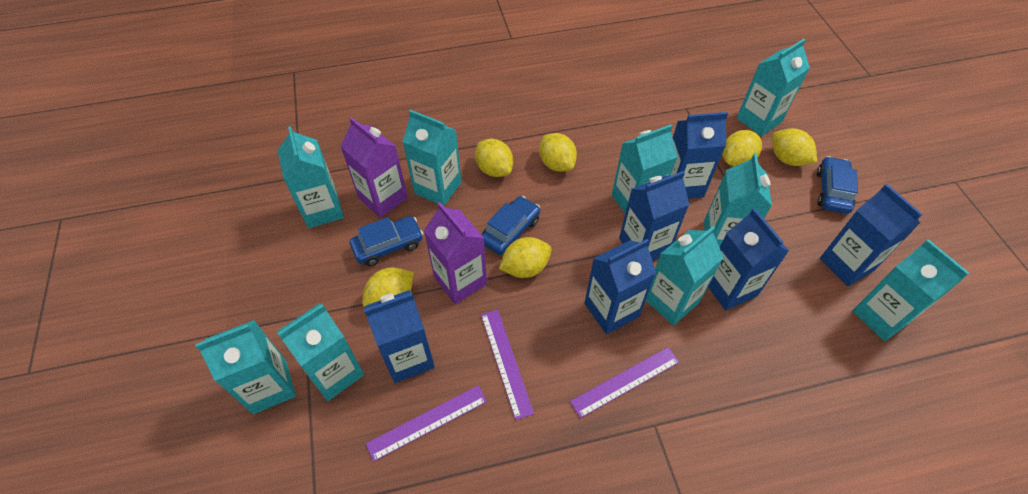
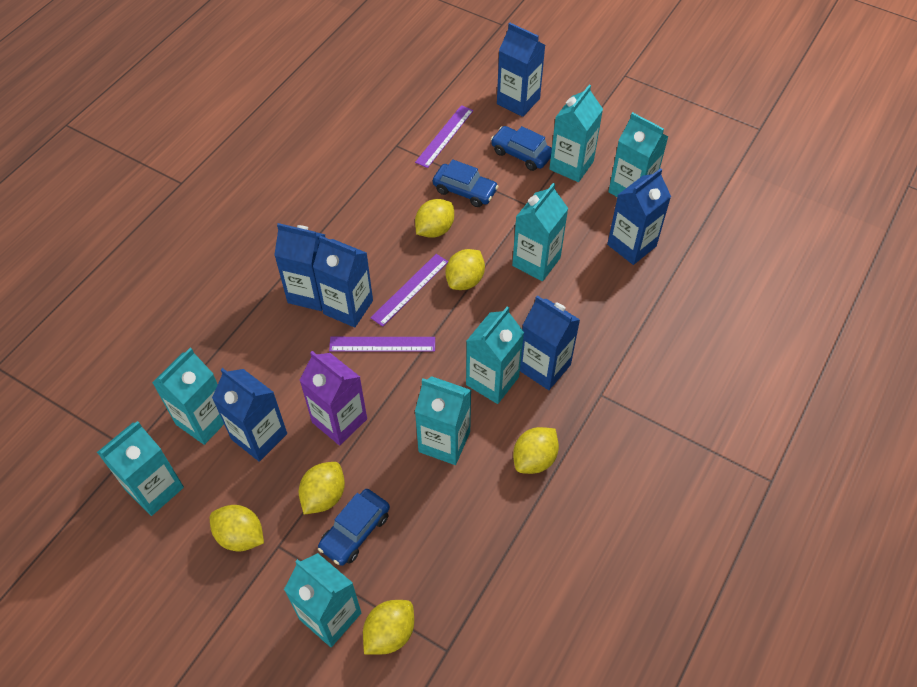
purple carton: [340,117,408,218] [424,202,487,304] = 2 -> [299,351,367,445] = 1
turquoise carton: [195,320,296,414] [277,126,344,228] [277,304,364,401] [403,110,462,206] [612,125,677,213] [645,226,724,325] [704,154,772,247] [737,39,810,136] [852,239,969,341] = 9 -> [97,421,184,516] [152,348,224,445] [284,553,361,647] [415,376,471,465] [466,307,524,404] [512,183,568,281] [549,84,603,182] [608,112,669,197] = 8

